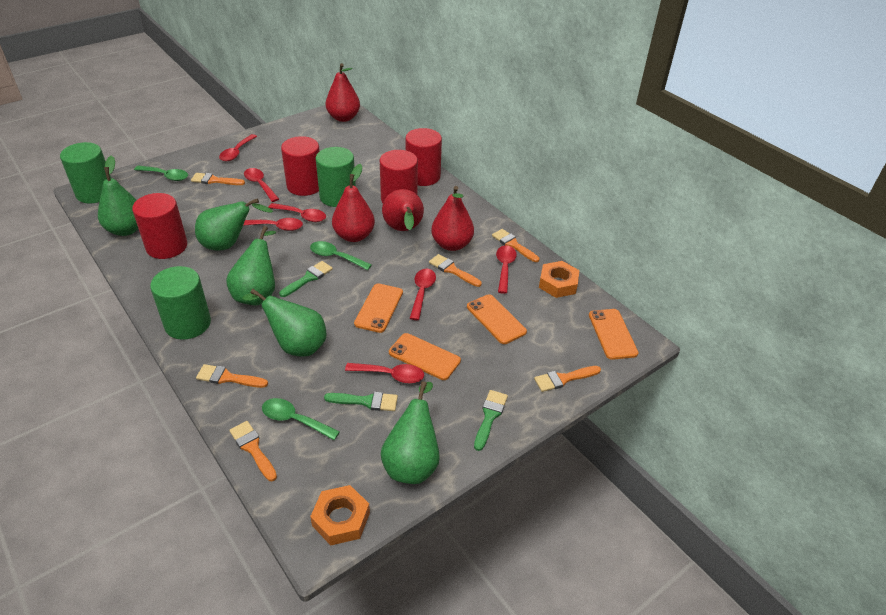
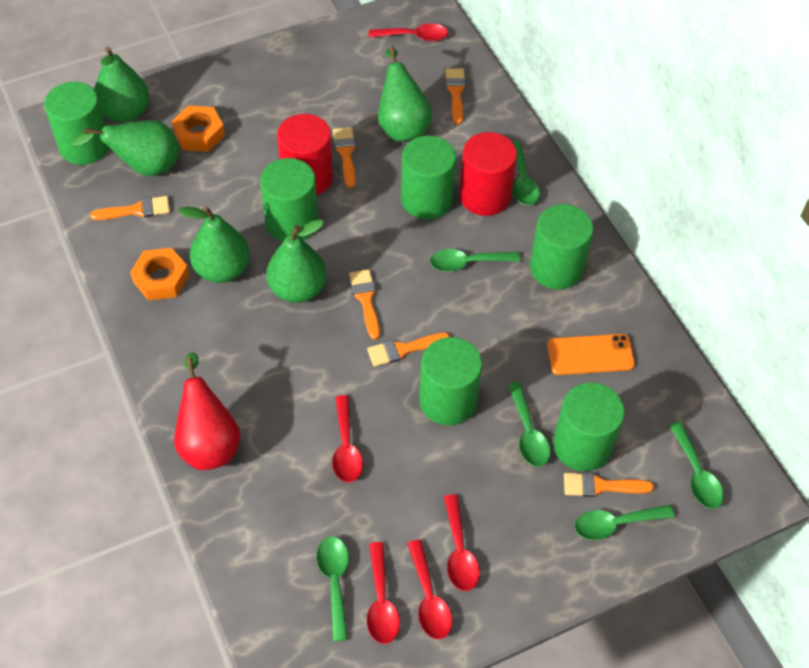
green brush: [279,261,333,297] [324,392,398,411] [474,390,508,451] = 3 -> none = 0
green cylinder: [60,142,111,204] [150,266,211,340] [316,147,356,207] = 3 -> [44,82,109,165] [260,158,318,241] [401,136,456,219] [419,337,482,425] [530,204,593,289] [553,382,625,471] = 6
green spoon: [134,165,188,181] [262,398,340,440] [310,241,372,270] = 3 -> [316,536,349,641] [430,249,520,272] [508,382,551,467] [512,141,540,205] [574,505,675,540] [669,421,724,509] = 6
orange phone: [354,283,403,333] [389,333,461,380] [467,294,527,344] [589,309,638,360] = 4 -> [547,334,635,375] = 1
red cylinder: [132,193,187,259] [281,136,320,196] [380,150,418,203] [405,128,442,186] = 4 -> [277,114,333,195] [459,132,517,216] = 2
red pear: [325,63,360,122] [332,164,375,242] [382,189,424,231] [431,186,474,251] = 4 -> [174,352,240,470] = 1
red spoon: [219,134,257,161] [243,218,303,231] [244,168,279,202] [268,203,326,222] [345,363,424,383] [410,269,436,320] [496,245,517,294] = 7 -> [332,395,363,482] [367,542,400,644] [369,23,448,41] [407,539,452,639] [444,494,480,591] = 5

